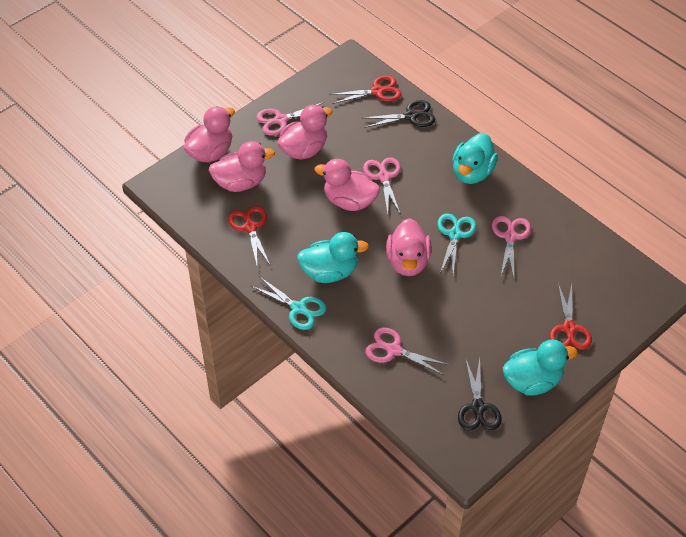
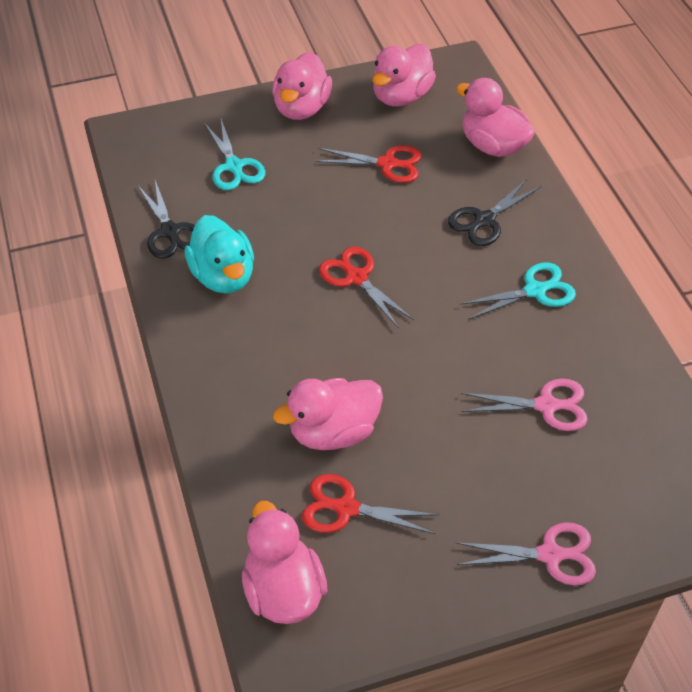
pink scissors: [256,102,324,136] [363,157,401,215] [365,328,450,375] [492,216,531,277] = 4 -> [456,523,596,585] [461,379,588,431] = 2
turquoise duck: [297,232,369,283] [452,133,498,184] [503,339,578,396] = 3 -> [184,215,254,294] = 1

